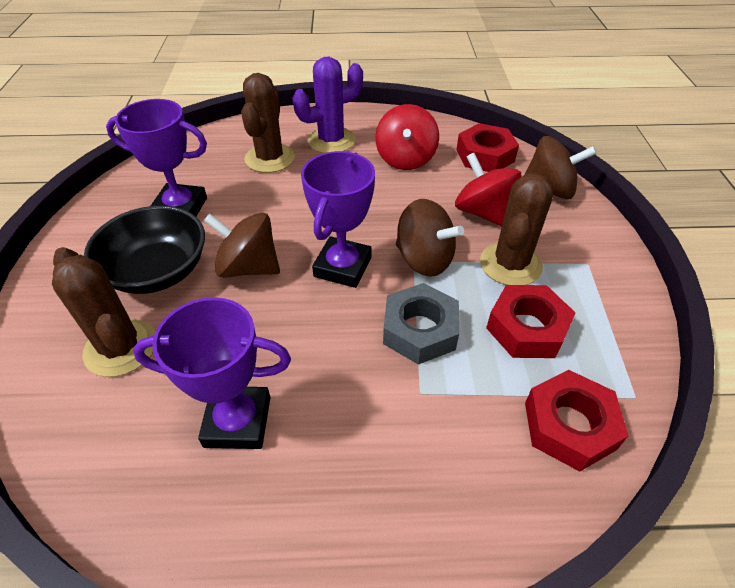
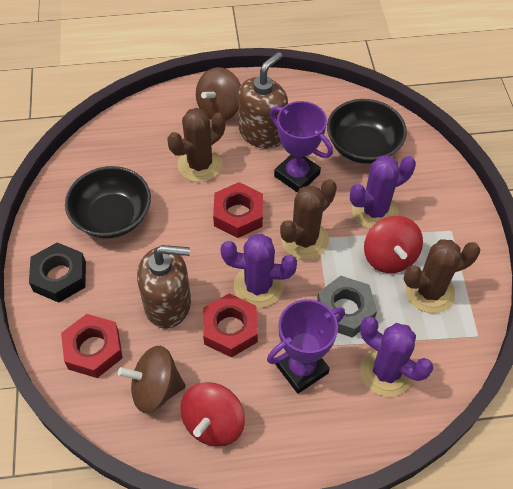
black bowl: [84,206,205,294] = 1 -> [65,166,151,238] [327,99,407,164] = 2
black nut: none = 0 -> [29,242,86,303] = 1
brown soap dispenser: none = 0 -> [137,245,191,329] [238,52,288,149] = 2
brown spinning top: [204,213,280,278] [396,199,464,277] [525,136,597,199] = 3 -> [118,346,186,413] [196,67,241,121] = 2
purple cactus: [292,57,363,153] = 1 -> [220,233,297,308] [350,156,416,229] [360,316,433,397] = 3
purple trophy: [106,99,207,216] [133,297,291,449] [301,151,375,288] = 3 -> [267,299,345,394] [270,101,333,193] = 2

